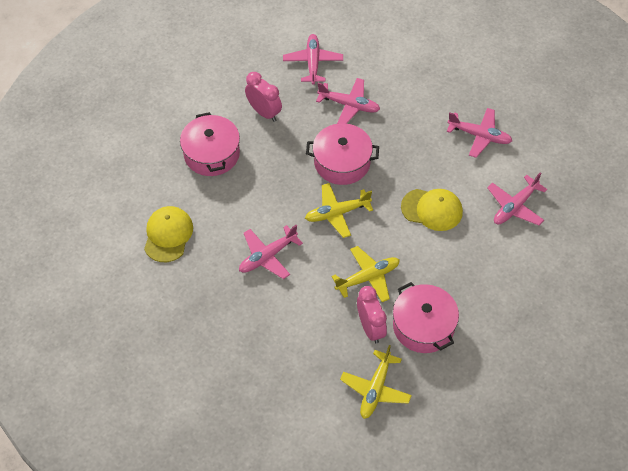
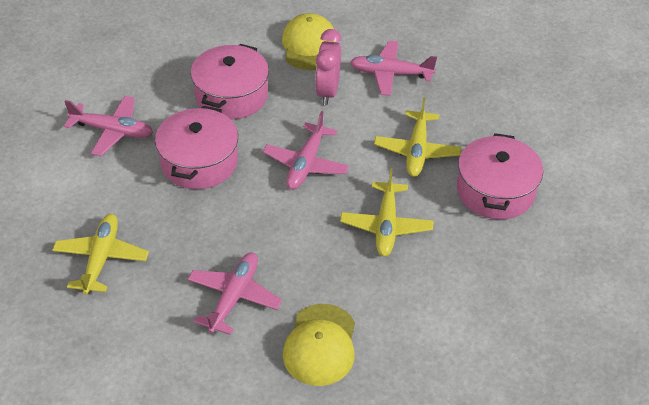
pink clock: [245,72,282,122] [357,286,387,344] = 2 -> [315,29,342,105] = 1
pink plane: [239,225,303,279] [283,34,343,84] [316,78,380,124] [447,108,512,158] [487,172,547,226] = 5 -> [64,96,153,156] [188,252,282,335] [263,111,349,189] [350,41,437,96] = 4

